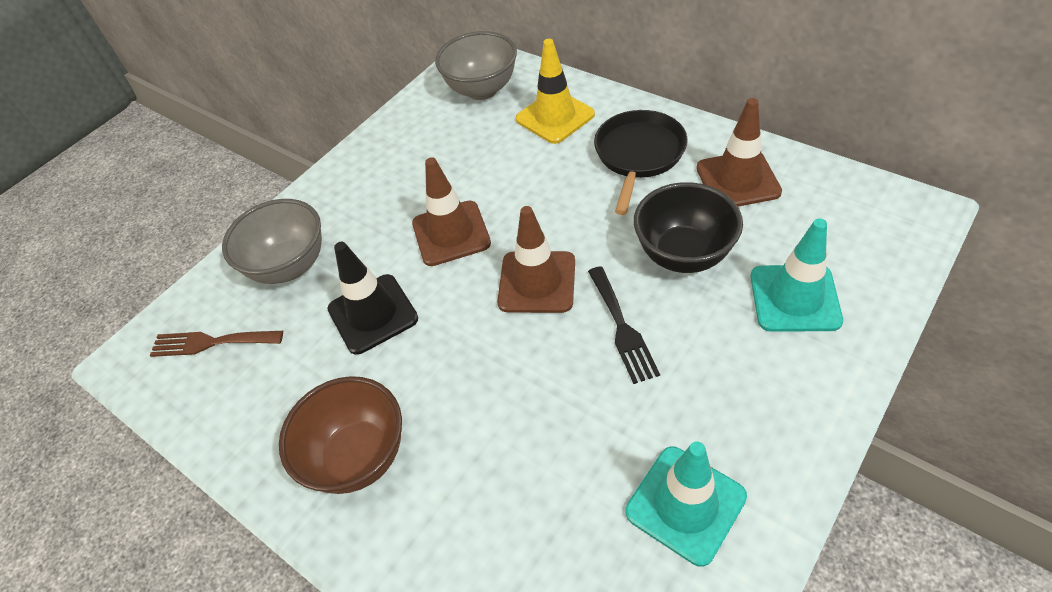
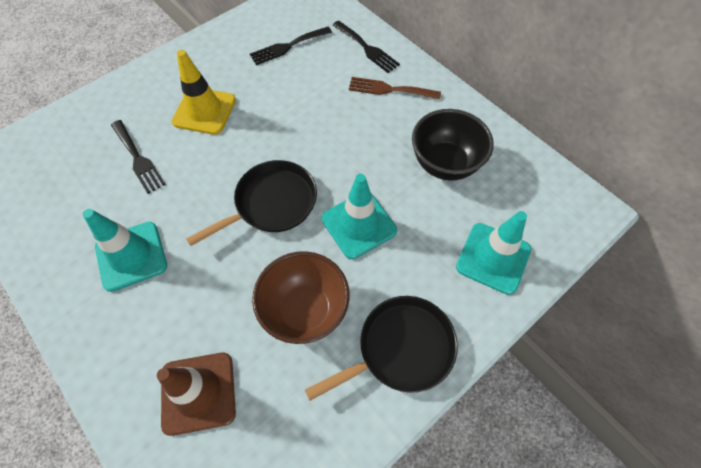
black fork: [588,266,660,384] = 1 -> [111,120,166,194] [250,27,332,65] [332,21,400,73] = 3
black pan: [594,110,688,215] = 1 -> [186,160,317,246] [305,296,458,401] = 2
black traffic cone: [327,242,418,355] = 1 -> none = 0
brown traffic cone: [412,157,491,266] [497,206,575,313] [696,98,782,207] = 3 -> [157,353,236,436] = 1
grey bowl: [222,199,322,284] [435,31,517,100] = 2 -> none = 0
turquoise traffic cone: [626,441,747,567] [751,218,843,332] = 2 -> [83,209,167,292] [321,174,397,259] [456,211,531,295] = 3

